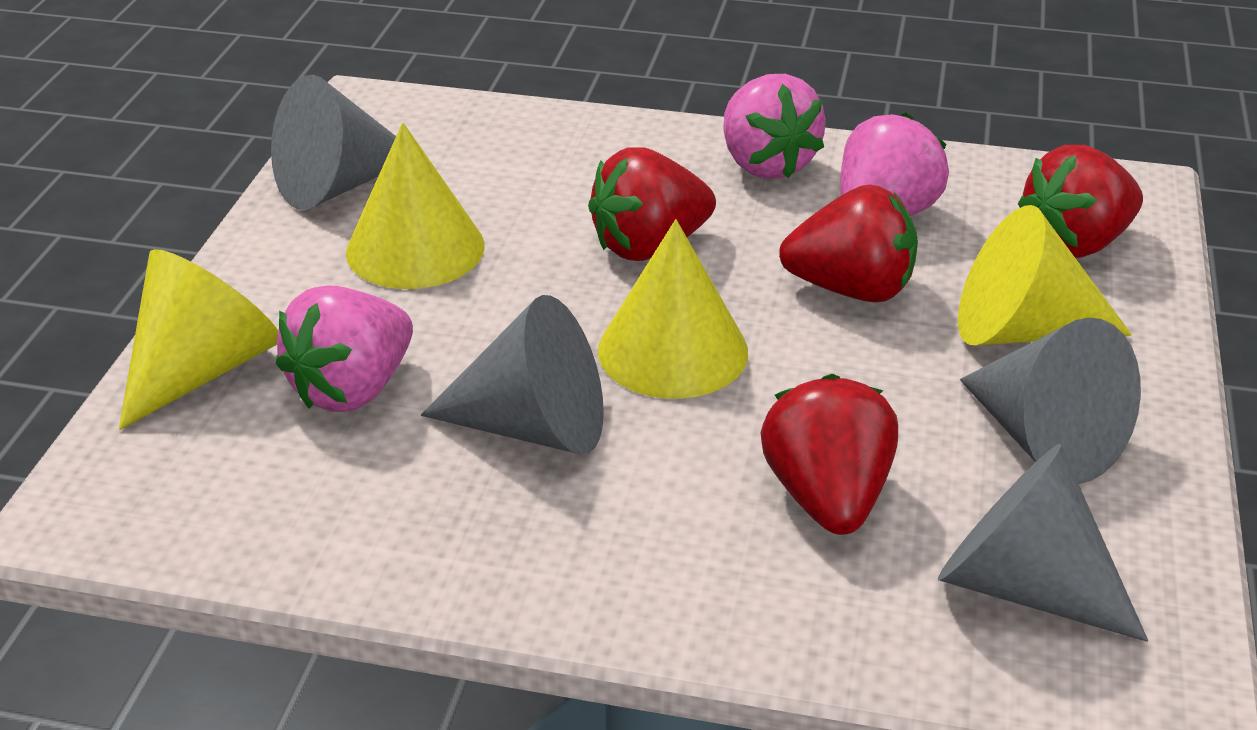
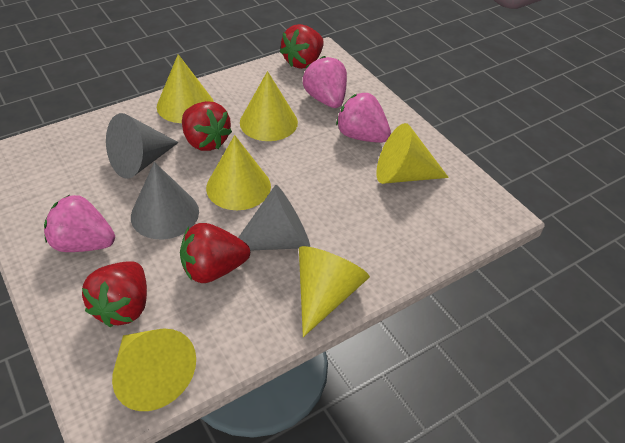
grey cone: [271,75,396,210] [421,295,604,455] [938,444,1148,642] [960,317,1141,484] = 4 -> [106,113,179,179] [131,162,199,239] [238,185,310,251] = 3
yellow cone: [119,249,278,430] [346,123,485,289] [598,219,748,399] [958,205,1132,345] = 4 -> [112,328,196,411] [157,54,214,123] [206,135,271,210] [240,71,298,141] [299,246,370,337] [376,123,449,184] = 6

